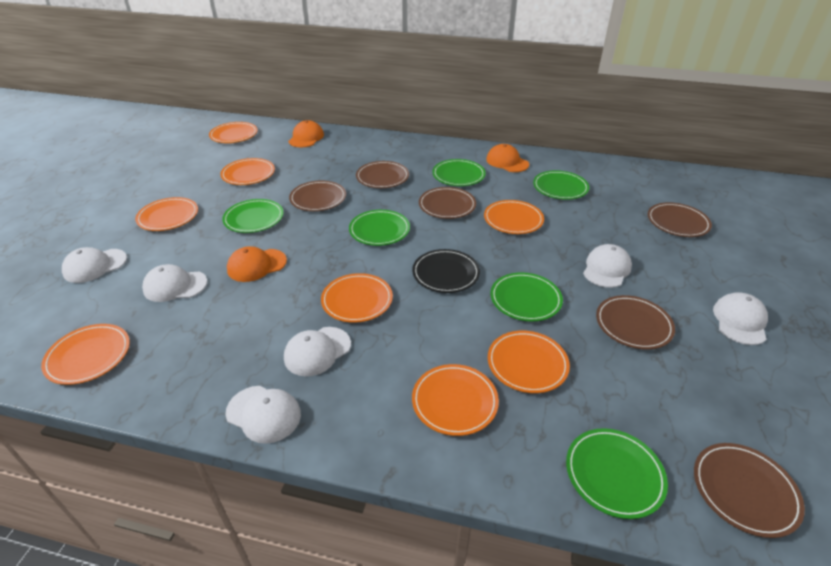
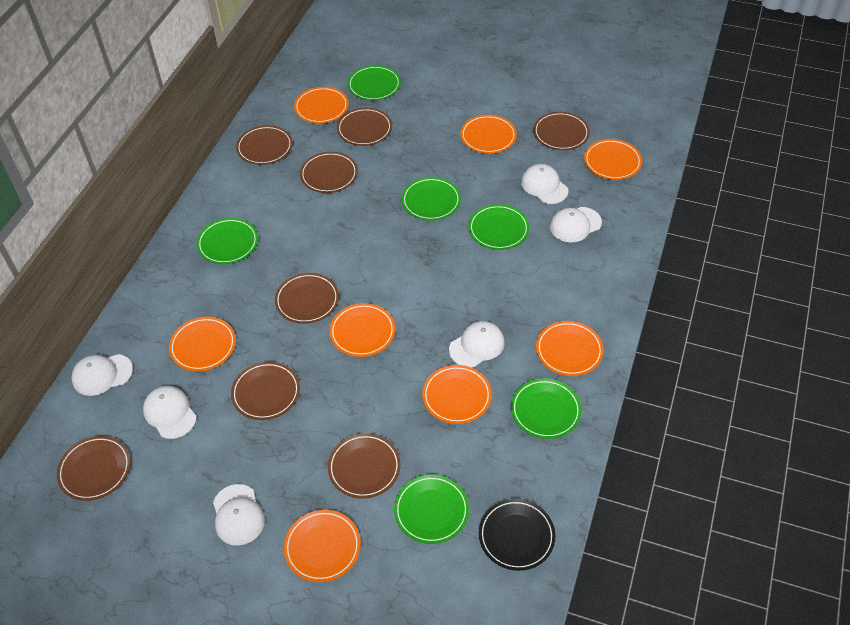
brown plate: [289,181,346,211] [356,161,409,188] [419,187,476,219] [596,295,675,350] [648,202,712,237] [694,443,805,538] = 6 -> [57,436,131,501] [231,362,300,420] [236,125,293,165] [275,273,339,324] [300,152,358,193] [328,433,401,499] [337,108,392,146] [533,112,590,150] = 8
orange cap: [227,246,287,282] [288,120,324,147] [486,144,529,172] = 3 -> none = 0

